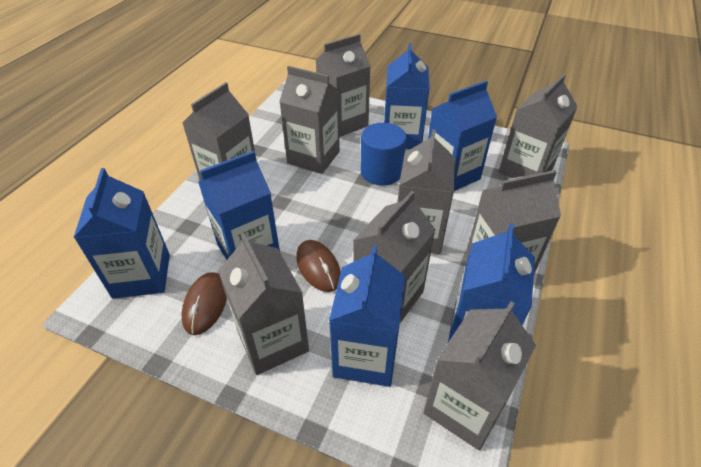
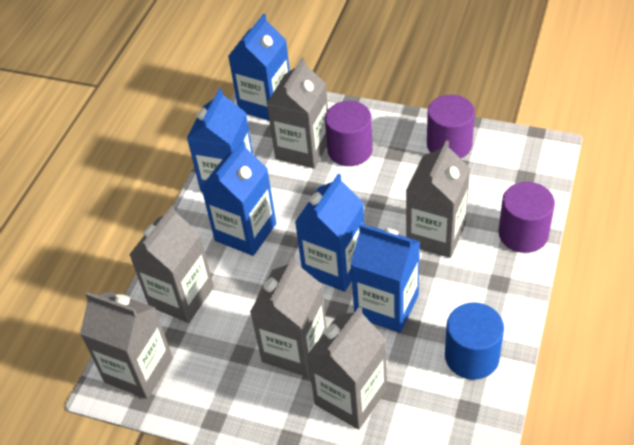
blue carton: [73,168,170,299] [198,151,280,260] [329,245,406,387] [384,43,430,149] [428,81,497,191] [448,224,535,342] = 6 -> [187,88,253,193] [201,141,276,256] [228,14,290,121] [295,174,364,292] [350,224,420,333] = 5
brown mouse: [181,272,227,335] [296,240,341,292] = 2 -> none = 0
grey carton: [182,82,257,180] [218,233,309,375] [279,66,340,174] [315,34,371,137] [353,191,435,323] [397,129,456,254] [423,301,536,450] [466,170,561,274] [499,74,578,178] = 9 -> [80,291,173,399] [129,206,214,323] [250,257,327,377] [267,57,328,169] [307,307,387,429] [406,140,470,258] = 6
purple cylinder: none = 0 -> [325,101,373,166] [427,95,475,159] [499,182,555,253] = 3

